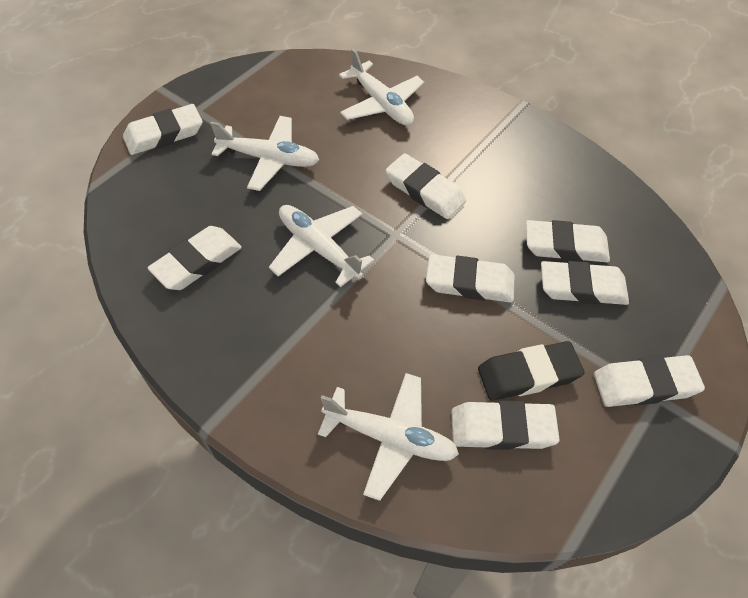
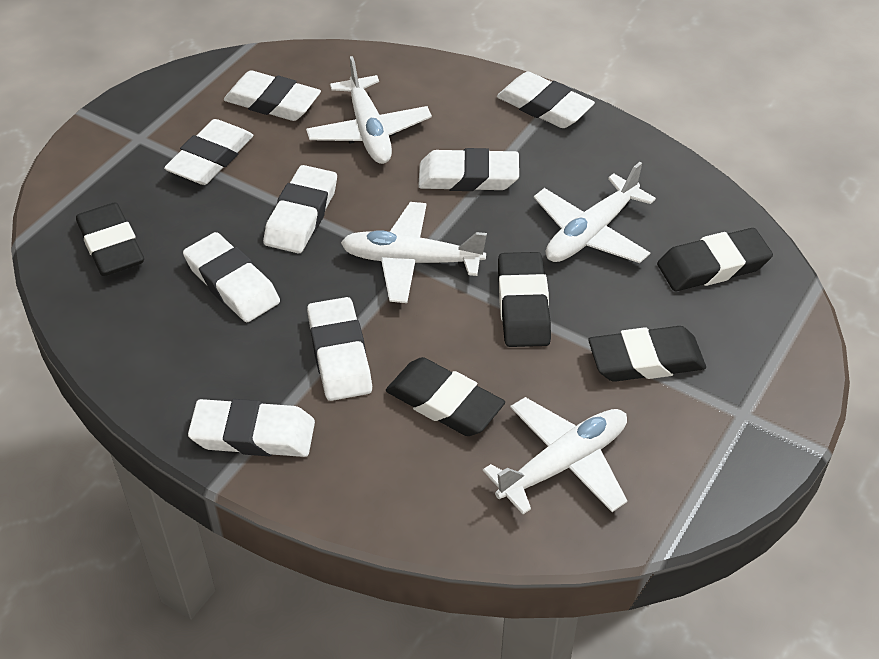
black eraser: [478,341,584,401] = 1 -> [76,202,144,276] [386,357,505,436] [498,252,551,347] [588,326,706,382] [657,228,773,291] = 5

